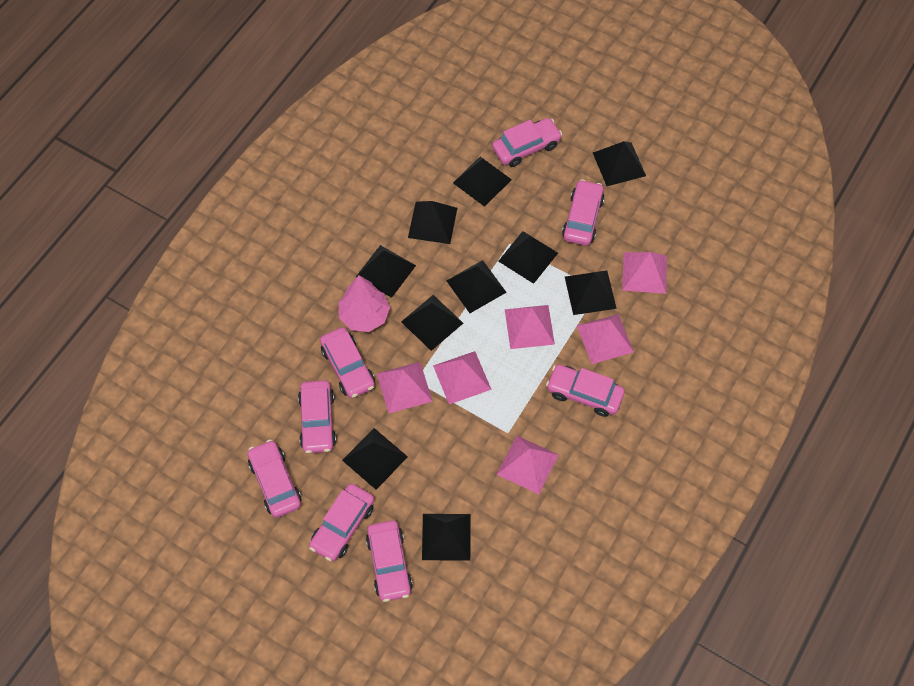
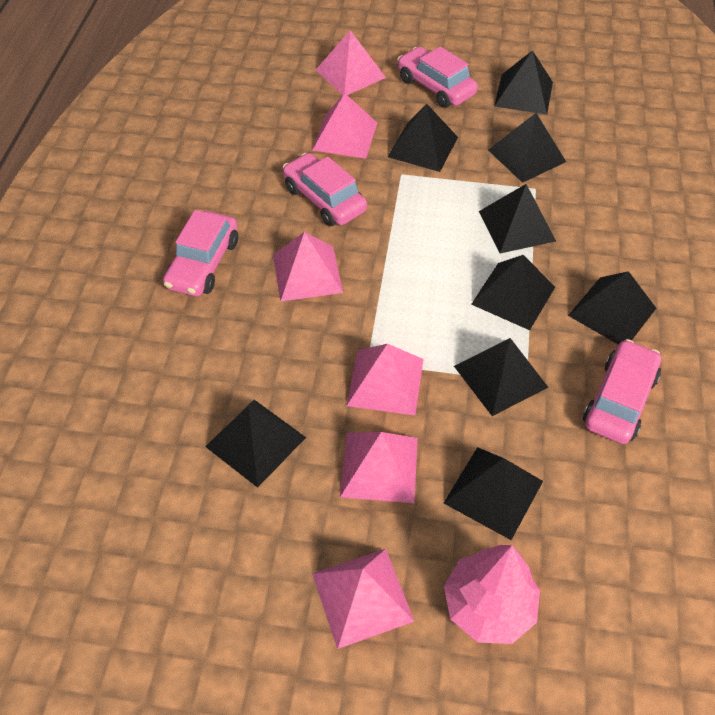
black pyramid: [342,428,408,490] [356,245,416,298] [401,295,463,351] [408,201,457,244] [422,514,471,561] [446,260,507,313] [453,157,512,207] [498,231,558,284] [565,271,617,315] [593,141,646,186] = 10 -> [205,400,306,488] [388,104,458,172] [444,447,543,540] [454,338,548,416] [471,255,555,330] [479,184,556,253] [488,113,566,183] [494,50,553,115] [568,271,656,345] = 9
pink car: [248,440,302,518] [298,380,336,453] [309,484,374,561] [320,327,375,398] [366,520,413,602] [492,118,562,167] [546,365,625,417] [562,179,604,246] = 8 -> [163,210,238,297] [283,153,367,226] [397,46,478,108] [583,339,661,444] = 4

